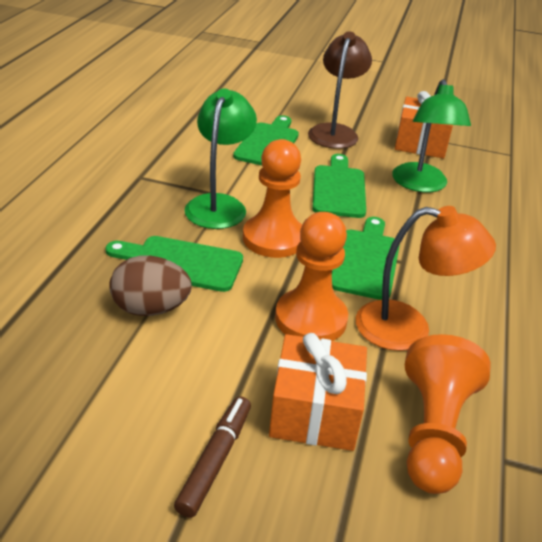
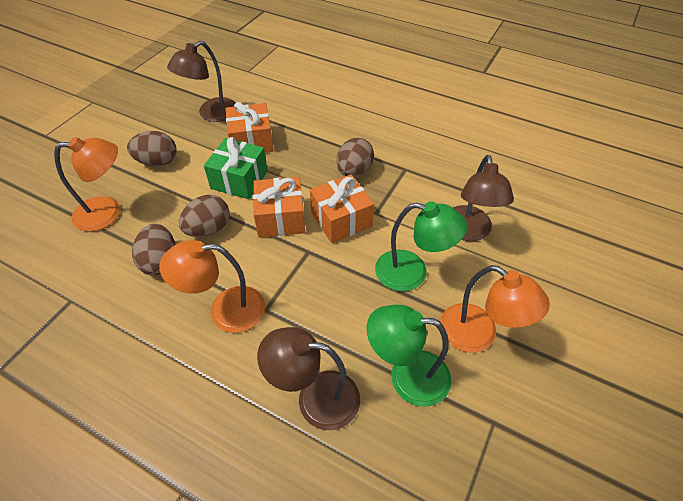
brown egg: [109,255,192,316] = 1 -> [127,131,176,166] [132,224,176,275] [179,195,230,237] [336,138,374,177] = 4
brown lamp: [308,31,372,149] = 1 -> [167,41,236,122] [257,327,360,430] [453,155,514,241] = 3
brown marker: [174,396,251,518] = 1 -> none = 0
green cutting board: [106,236,243,292] [233,115,299,165] [312,154,366,218] [332,217,400,300] = 4 -> none = 0
green gift: none = 0 -> [204,137,268,199] = 1
orange gift: [269,333,367,451] [395,91,453,159] = 2 -> [226,102,274,153] [253,177,305,238] [310,174,374,243] = 3
orange lamp: [355,206,496,351] = 1 -> [54,137,120,231] [159,240,265,333] [440,265,550,353] = 3
orange pawn: [243,139,302,258] [275,212,348,341] [405,334,491,494] = 3 -> none = 0

